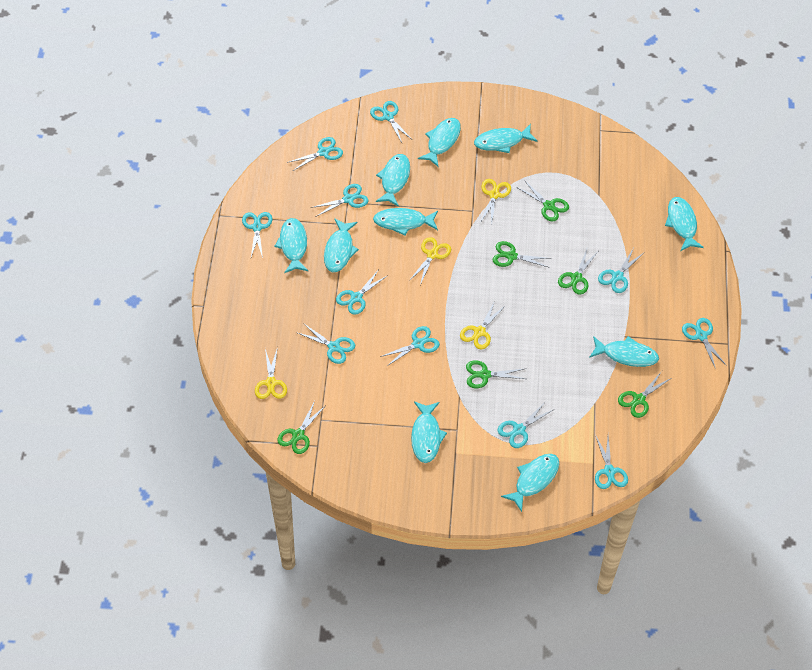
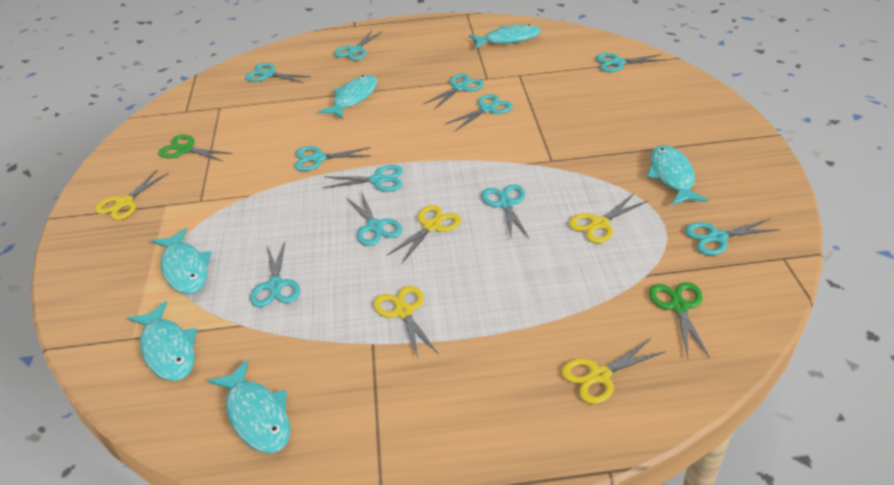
green scissors: [277,401,325,454] [466,360,525,388] [493,241,552,268] [516,180,569,221] [558,249,598,295] [618,371,671,418] = 6 -> [158,135,232,162] [649,282,710,358] = 2
turquoise fish: [274,218,308,273] [324,218,359,272] [373,208,438,236] [376,154,410,207] [411,401,447,463] [418,118,461,167] [474,124,537,153] [501,454,559,512] [589,336,659,367] [665,197,704,251] = 10 -> [127,301,197,381] [151,228,212,294] [208,359,290,453] [318,75,377,119] [469,24,541,48] [647,145,708,205] = 6
yellow scissors: [255,347,287,399] [409,237,451,285] [460,301,506,349] [480,179,511,223] = 4 -> [95,170,169,220] [373,286,438,358] [387,205,461,263] [561,338,666,404] [569,194,648,243] = 5

